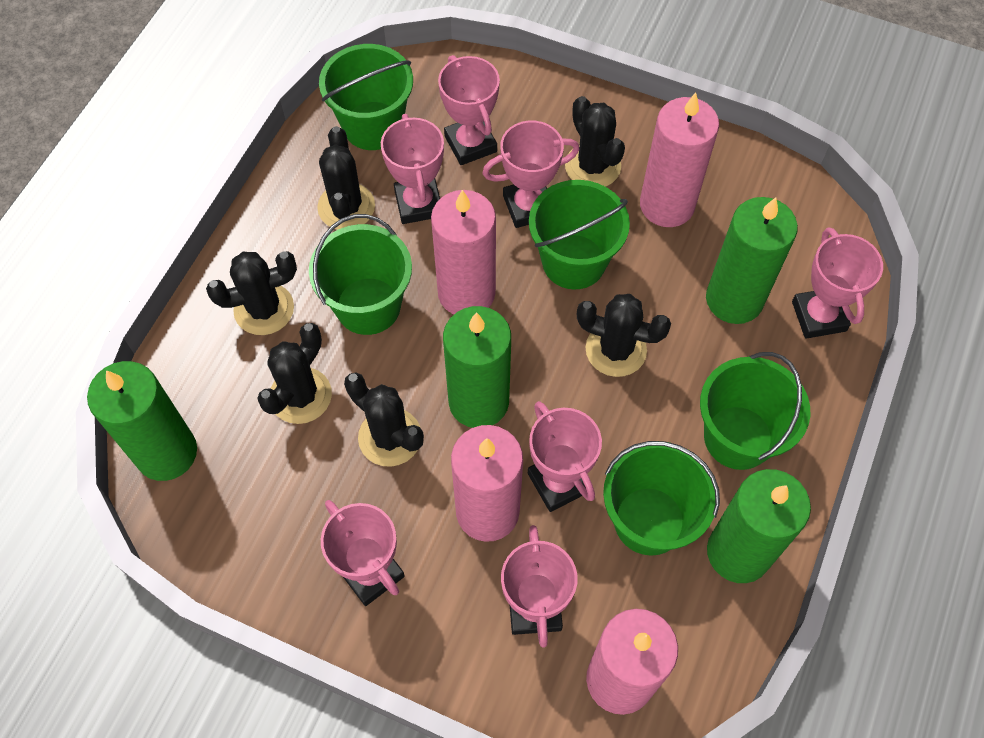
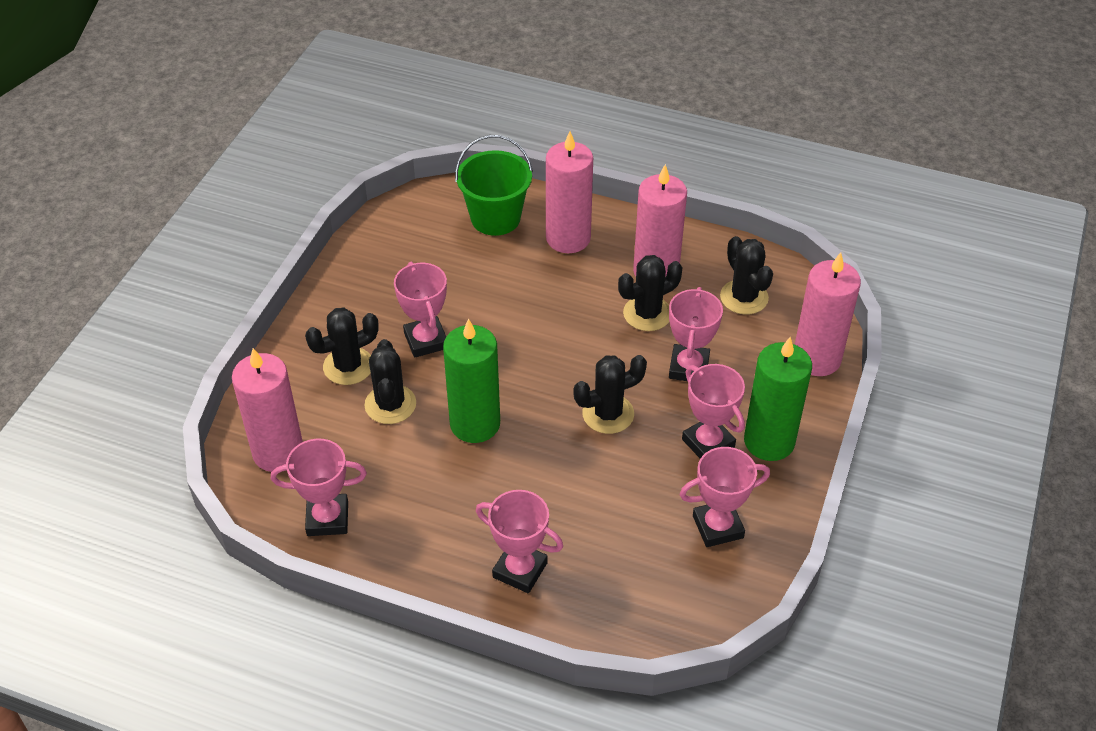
black cactus: [206,251,297,335] [257,323,332,424] [317,126,375,230] [344,372,424,467] [565,96,625,187] [577,294,671,377] = 6 -> [305,307,379,385] [364,339,416,424] [573,355,647,434] [618,255,682,331] [720,236,773,315] = 5
green bucket: [309,214,412,335] [319,44,413,150] [529,180,630,289] [603,441,720,556] [700,352,810,470] = 5 -> [455,135,533,236] = 1
green candle: [87,361,197,481] [443,306,511,428] [706,197,798,324] [707,469,811,583] = 4 -> [443,318,500,443] [744,337,812,461] = 2
pink trophy: [321,500,405,606] [381,114,444,224] [438,55,500,165] [482,120,580,228] [501,525,577,648] [528,401,602,512] [792,227,883,339] = 7 -> [271,439,367,536] [394,262,447,358] [476,490,563,593] [669,287,723,381] [679,447,770,547] [682,364,745,459] = 6

